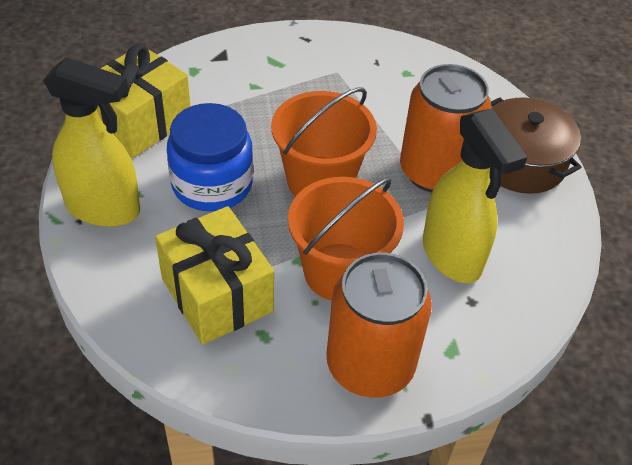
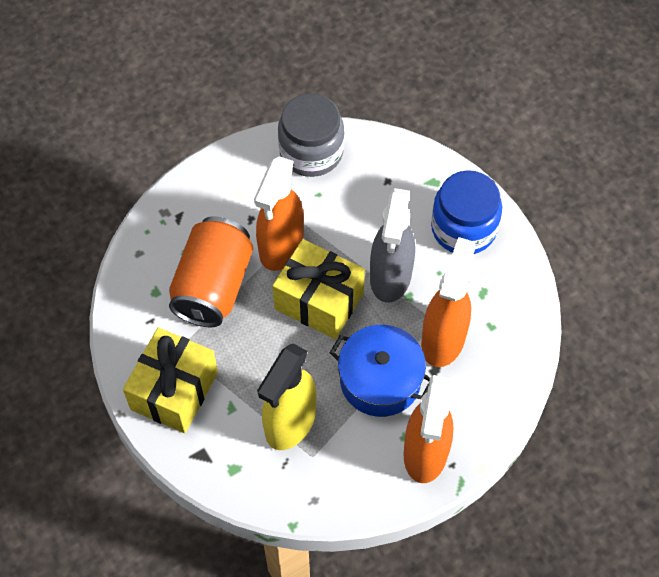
blue pot: none = 0 -> [330,325,430,417] = 1
brown pot: [489,97,582,194] = 1 -> none = 0
grey jar: none = 0 -> [278,94,344,177] = 1
grey spray bottle: none = 0 -> [370,188,415,303] = 1
orange bucket: [271,87,377,197] [288,177,404,301] = 2 -> none = 0
orange can: [327,253,432,398] [400,64,491,193] = 2 -> [169,216,253,327] = 1
orange spray bottle: none = 0 -> [254,156,304,271] [404,375,453,483] [421,237,476,367] = 3
yellow spray bottle: [43,57,140,227] [423,109,527,283] = 2 -> [257,344,317,450] = 1

